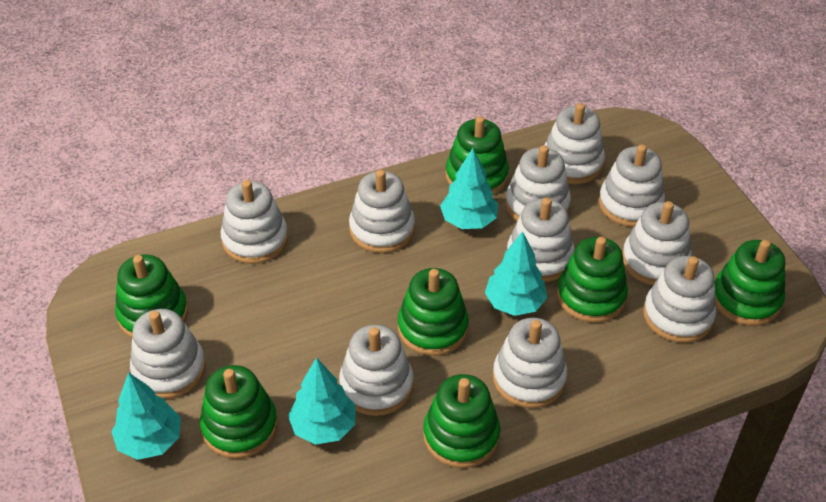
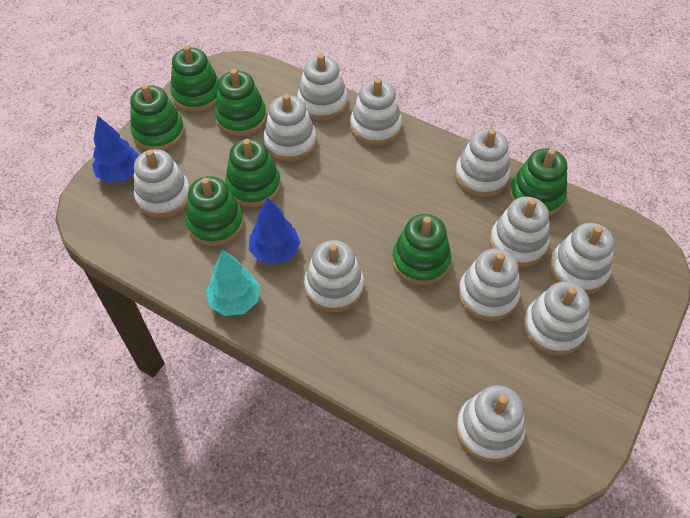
blue tree: none = 0 -> [92,116,139,183] [249,197,301,264] = 2
turquoise tree: [112,372,181,460] [288,357,356,445] [440,148,498,229] [485,231,547,316] = 4 -> [206,250,260,316] = 1

